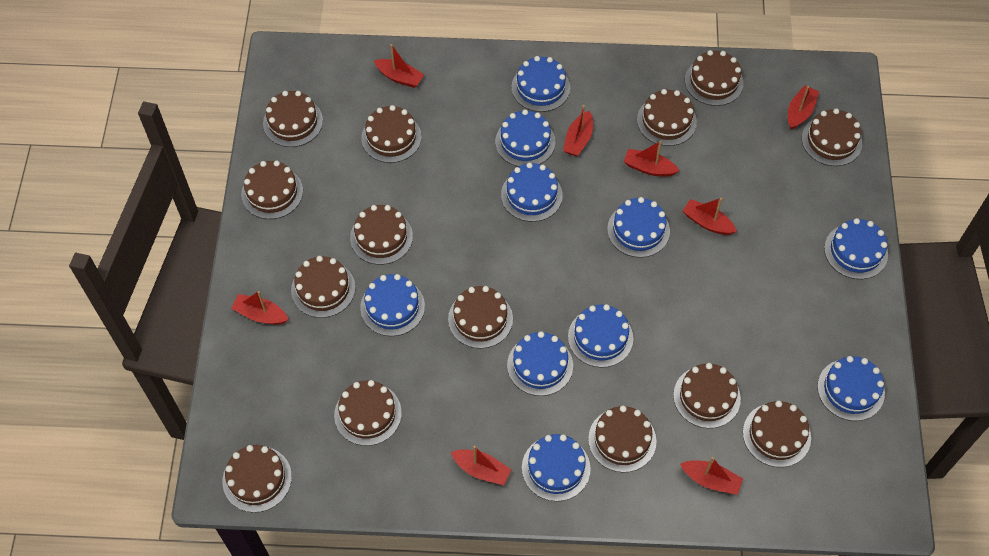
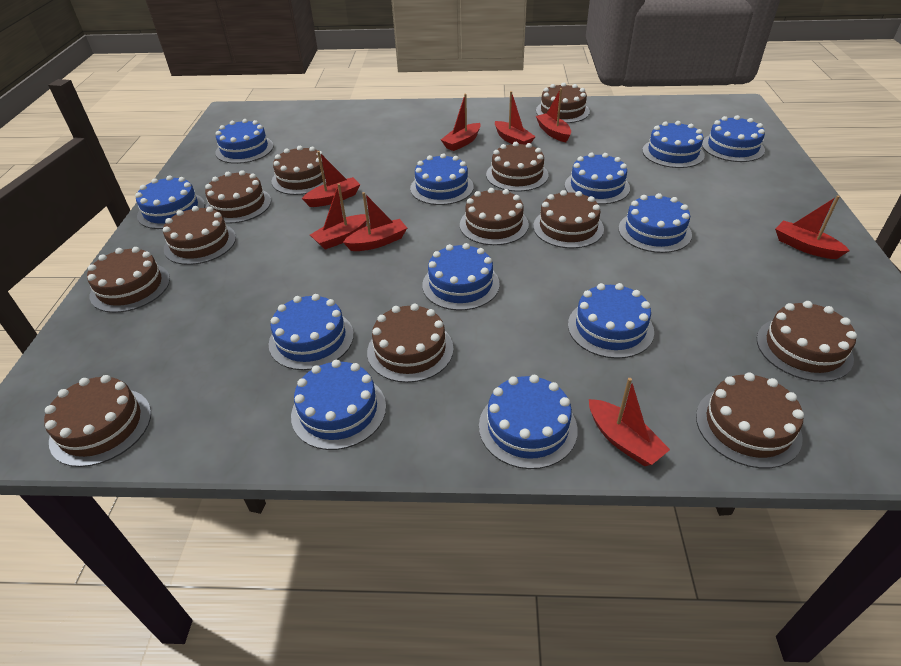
blue cake: [360,274,425,336] [495,109,555,167] [501,162,563,222] [507,331,573,396] [512,56,570,112] [522,434,591,501] [568,304,633,368] [607,197,670,258] [817,356,885,421] [824,218,888,279] = 10 -> [135,175,205,229] [215,119,274,164] [269,294,354,370] [291,360,386,450] [410,154,474,205] [422,243,500,311] [479,375,578,469] [565,153,630,204] [568,283,654,359] [619,193,692,253] [642,121,705,168] [702,115,765,162] = 12
brown cake: [222,445,292,513] [241,161,303,219] [263,91,323,147] [291,256,355,318] [334,380,402,446] [350,205,413,265] [361,105,422,163] [448,286,513,349] [588,406,656,472] [637,89,697,146] [673,363,741,428] [685,50,744,106] [743,401,811,467] [802,108,862,166] = 14 -> [44,375,151,467] [87,247,170,313] [163,206,236,265] [205,170,271,224] [272,146,326,195] [367,304,453,383] [460,188,529,245] [486,142,549,192] [533,190,604,248] [536,83,590,123] [696,372,804,468] [757,301,857,382] = 12

